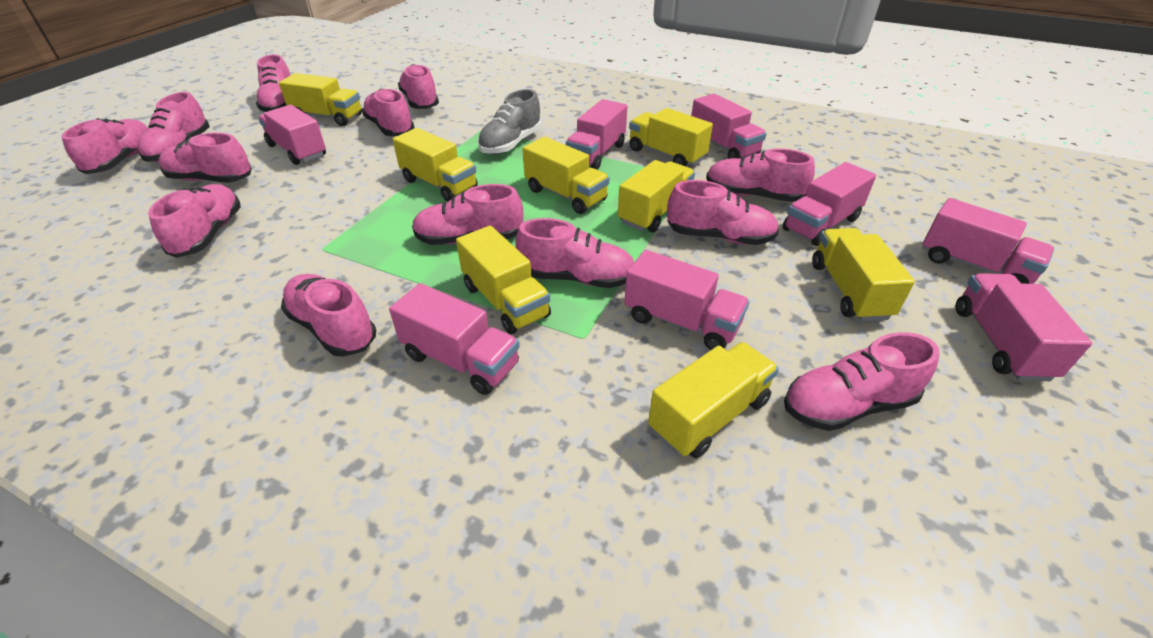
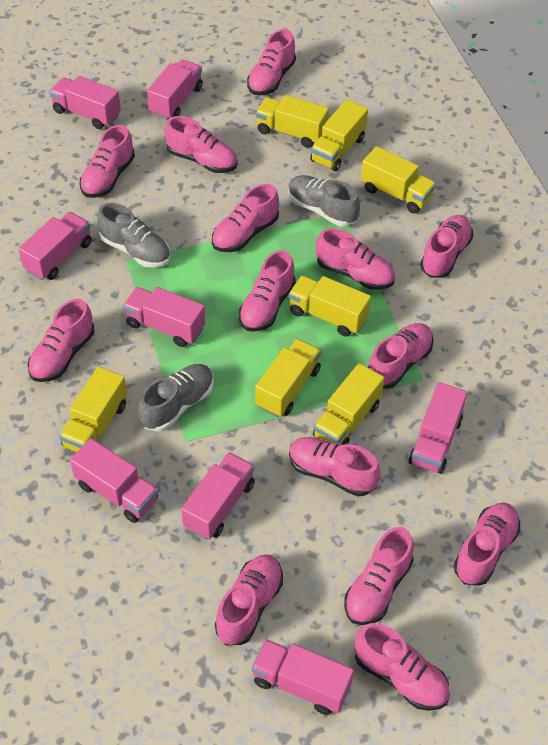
grey shoe: [478,89,541,155] = 1 -> [97,203,170,268] [138,364,214,432] [288,175,360,226] = 3
pink shoe: [62,118,148,174] [138,92,210,162] [148,184,241,258] [159,133,252,183] [256,54,290,112] [281,274,376,357] [362,88,414,136] [398,64,439,109] [412,184,523,245] [516,218,634,288] [667,180,779,245] [706,149,815,202] [784,332,940,431] = 13 -> [28,299,94,382] [80,125,135,198] [164,116,238,173] [212,184,279,252] [215,554,283,645] [239,250,296,332] [247,29,296,95] [289,437,381,496] [316,228,395,290] [344,527,414,625] [355,623,450,711] [368,323,433,389] [420,215,473,278] [454,503,520,586] = 14
yellow truck: [279,73,362,126] [393,128,478,202] [456,226,551,334] [523,137,610,214] [618,160,695,232] [629,108,713,166] [648,342,779,458] [812,228,915,321] = 8 -> [59,366,127,452] [255,339,321,417] [256,95,329,148] [289,276,371,337] [310,100,368,171] [313,363,384,445] [361,146,436,214] = 7

